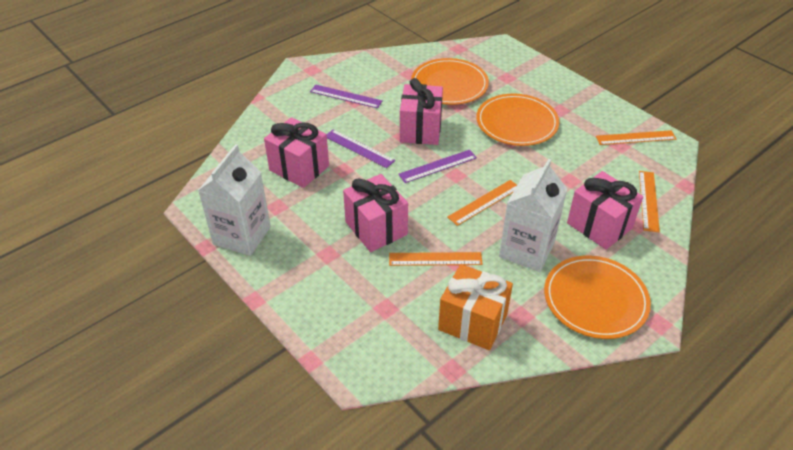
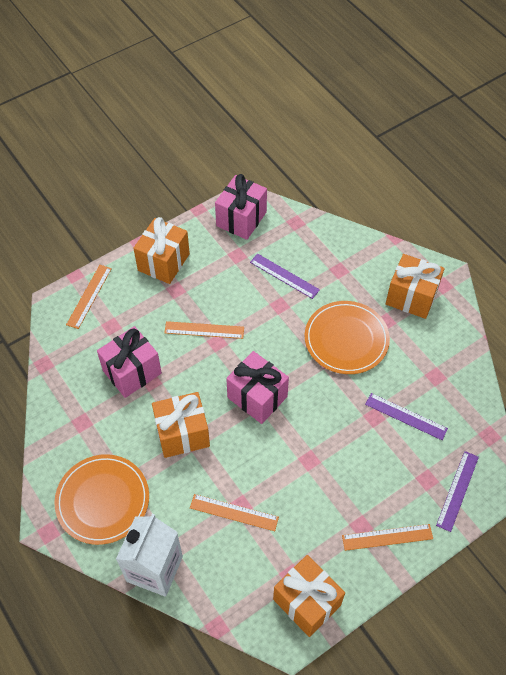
orange gift: [438,264,513,350] = 1 -> [134,217,190,284] [152,392,210,458] [273,555,345,637] [386,254,445,319] = 4
orange plate: [411,58,489,105] [476,94,559,146] [544,256,651,339] = 3 -> [54,454,149,545] [305,301,390,374] = 2
pink gift: [264,117,329,188] [343,174,408,252] [400,78,443,145] [567,171,643,250] = 4 -> [97,326,162,398] [215,174,267,240] [226,351,289,424] = 3
white carton: [198,144,271,256] [499,159,567,272] = 2 -> [116,514,183,597] = 1

